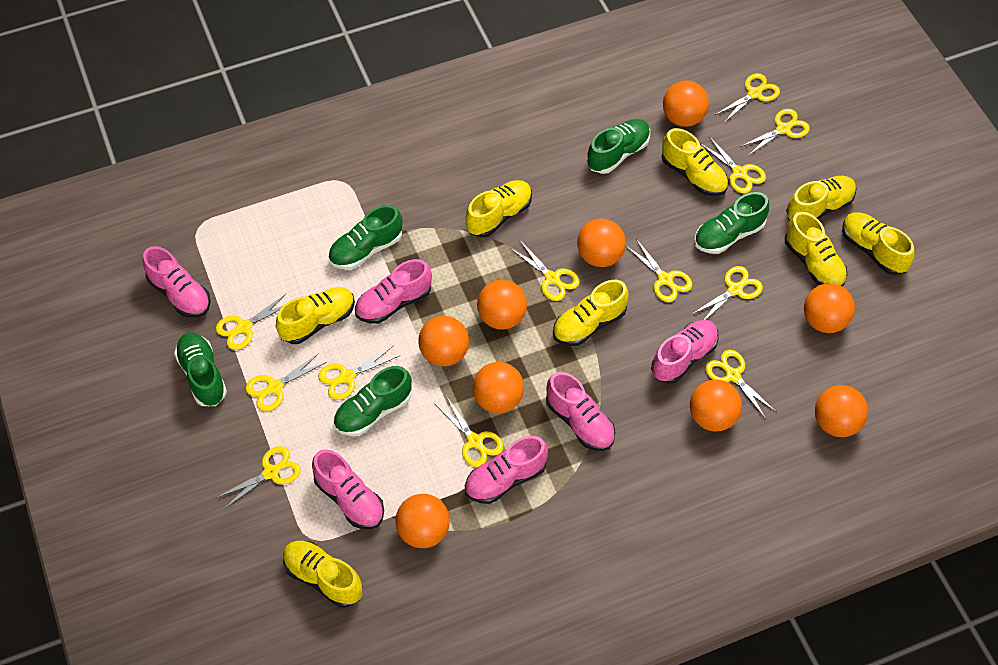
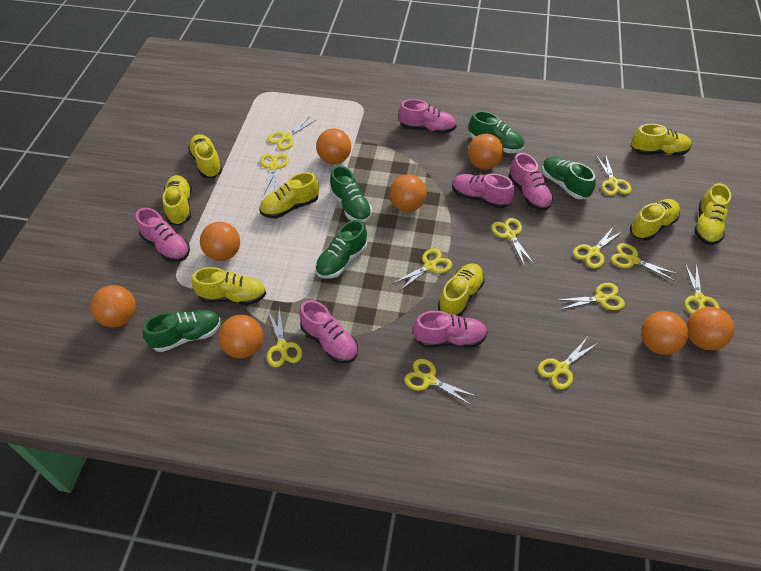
orange ball: [395,494,450,548] [419,316,469,366] [473,362,524,413] [477,280,527,329] [577,218,626,267] [663,80,709,127] [690,380,742,432] [804,283,855,333] [815,385,868,437] = 9 -> [90,285,136,327] [200,222,240,261] [219,315,263,358] [316,129,351,164] [390,174,427,212] [468,134,503,170] [641,311,688,355] [687,307,735,350] = 8

